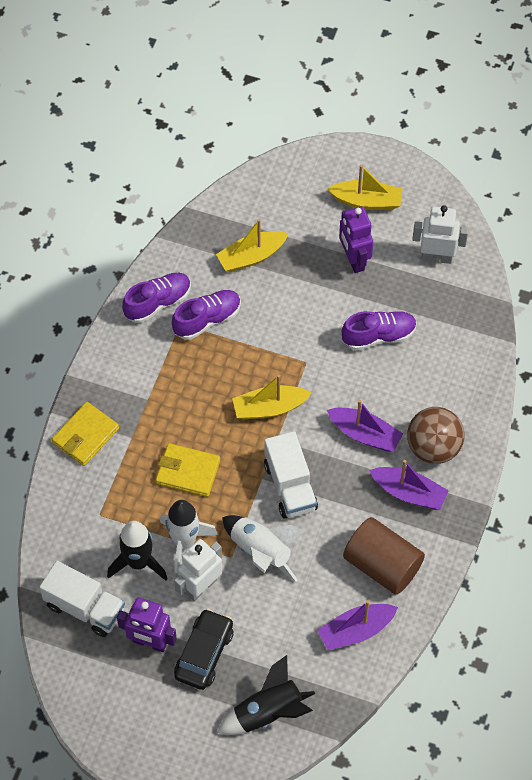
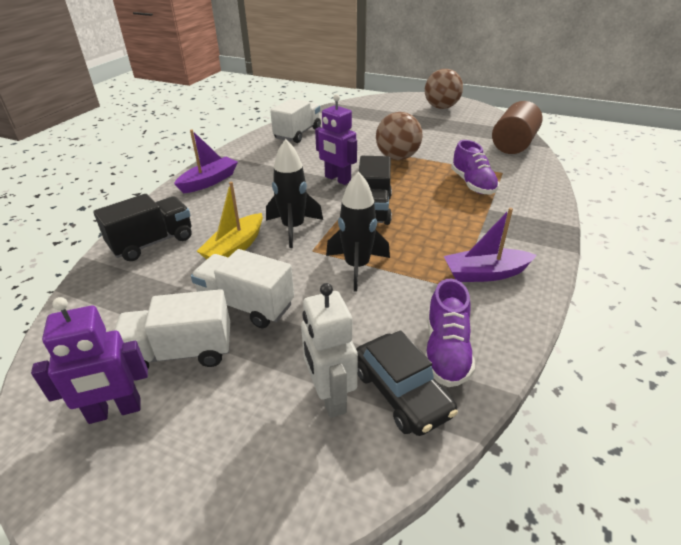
black truck: none = 0 -> [93,194,192,261] [359,156,392,225] = 2
brown ball: [407,407,464,464] = 1 -> [376,112,423,160] [425,69,463,109] = 2
purple boat: [318,600,398,650] [327,400,403,452] [369,460,449,510] = 3 -> [174,130,238,193] [444,208,537,282] = 2
purple shoe: [122,273,191,323] [172,290,241,340] [342,311,417,350] = 3 -> [425,279,475,387] [451,140,499,195] = 2
white robot: [174,539,222,601] [412,205,469,264] = 2 -> [301,283,358,418] = 1
white rocket: [160,500,218,573] [222,515,306,582] = 2 -> none = 0
white truck: [40,561,125,637] [264,431,318,519] = 2 -> [114,289,230,369] [191,249,294,328] [270,99,321,143] = 3
yellow boat: [216,219,289,272] [232,375,312,419] [327,165,403,210] = 3 -> [197,182,263,259] = 1
yellow wallet: [52,402,119,466] [156,443,220,497] = 2 -> none = 0

